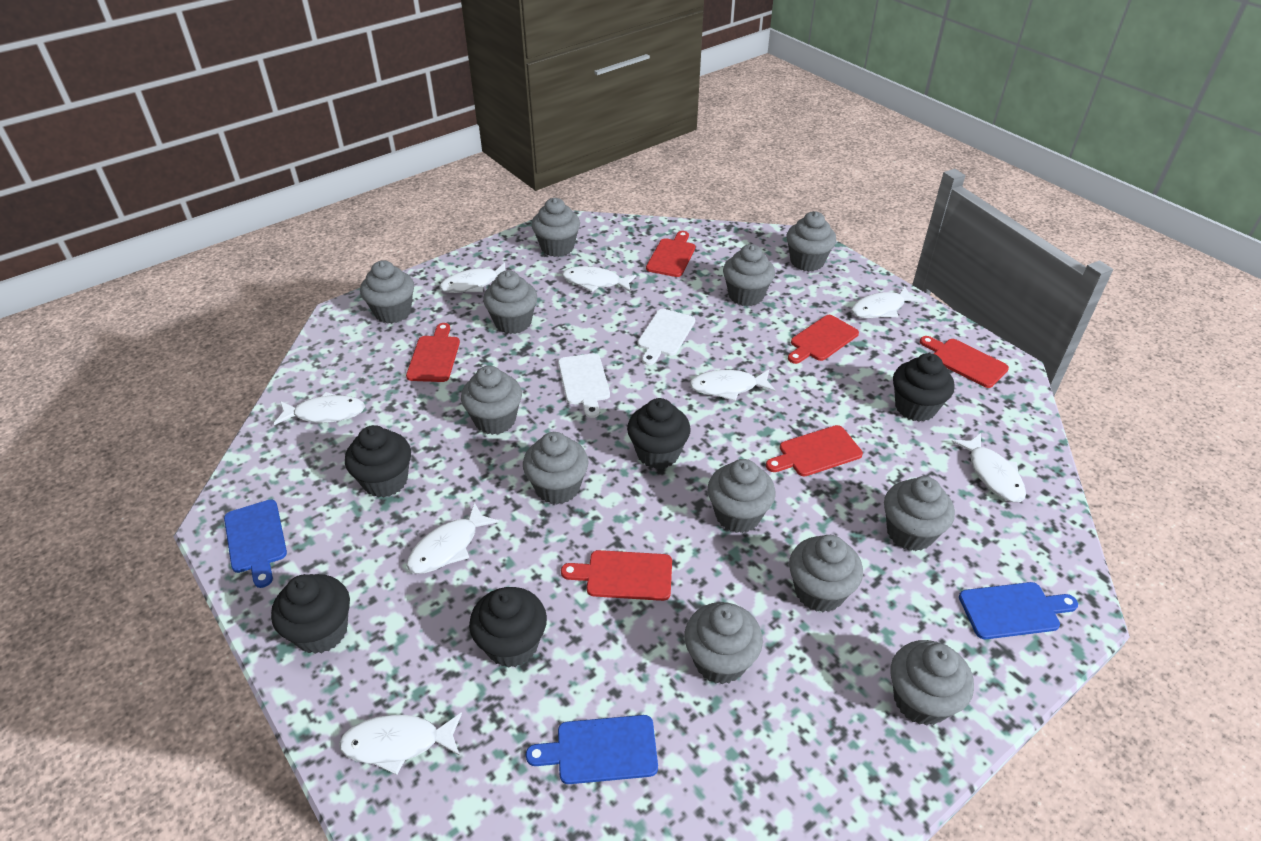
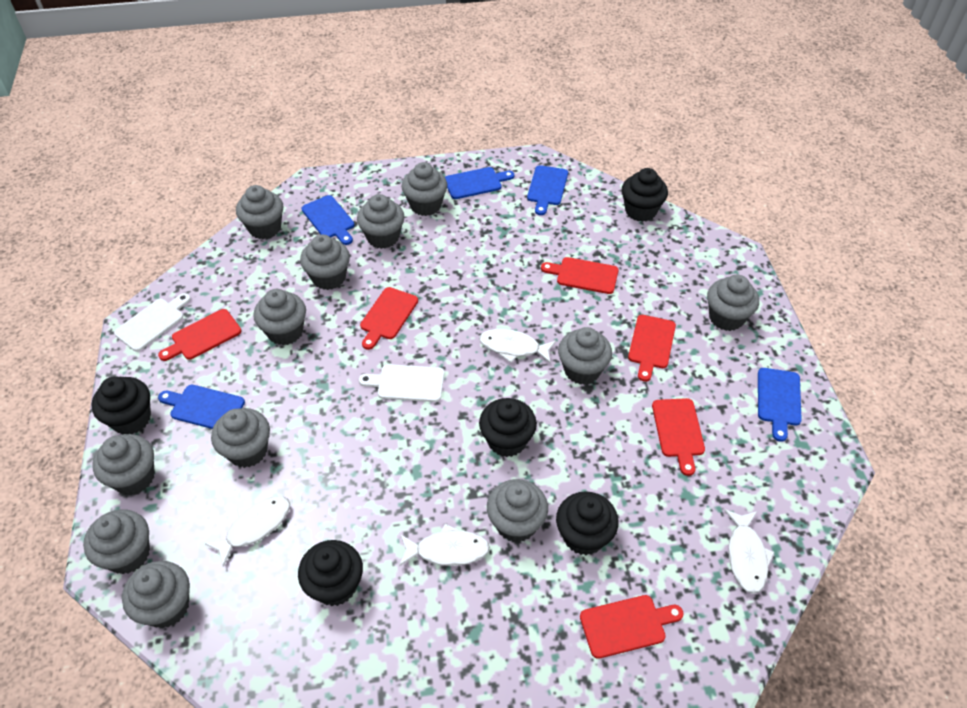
blue cutting board: [224,499,287,588] [526,715,658,784] [959,582,1078,639] = 3 -> [158,385,245,429] [301,195,354,245] [445,167,514,199] [527,165,568,215] [758,368,802,442] = 5
white fish: [274,392,365,425] [339,712,462,775] [407,502,499,574] [440,262,505,293] [562,266,637,292] [690,370,776,401] [851,286,923,318] [951,433,1026,502] = 8 -> [205,496,290,567] [399,524,490,566] [479,329,556,364] [724,509,775,594] = 4

